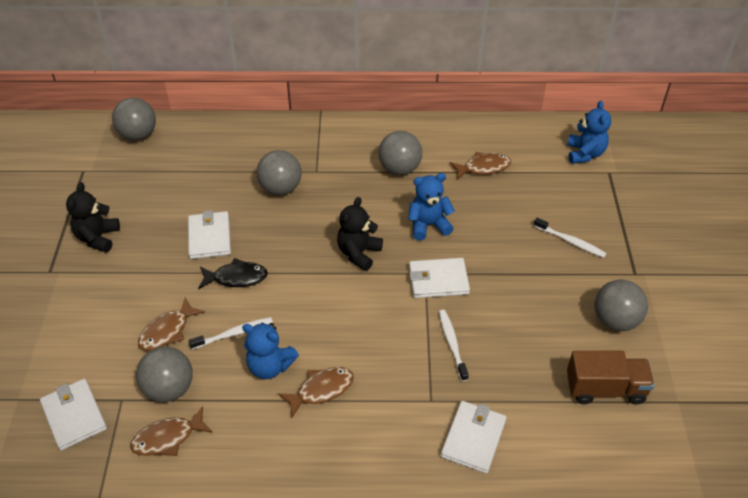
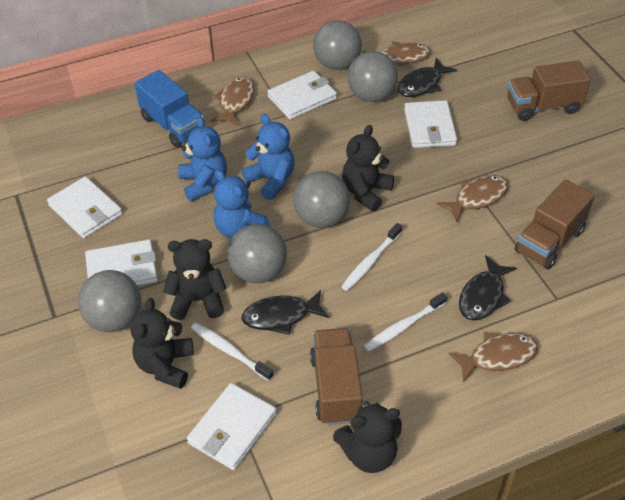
black fish: [199,258,268,289] = 1 -> [242,290,329,335] [397,58,457,97] [459,255,516,321] = 3
black teddy bear: [66,182,120,252] [337,197,383,271] = 2 -> [130,298,194,389] [163,239,227,320] [333,401,402,473] [342,125,394,212] = 4
blue truck: none = 0 -> [134,70,204,147] = 1
brown truck: [567,351,655,404] = 1 -> [310,328,363,425] [507,60,591,121] [515,179,595,269] = 3
white wallet: [40,379,107,451] [188,210,231,259] [409,258,470,298] [441,401,507,474] = 4 -> [47,176,122,238] [85,239,158,286] [187,383,277,470] [267,71,337,120] [404,100,457,148] = 5

